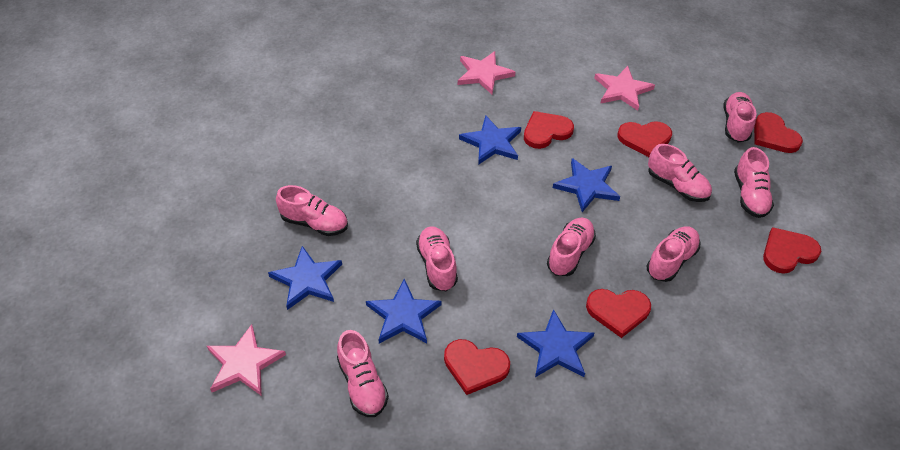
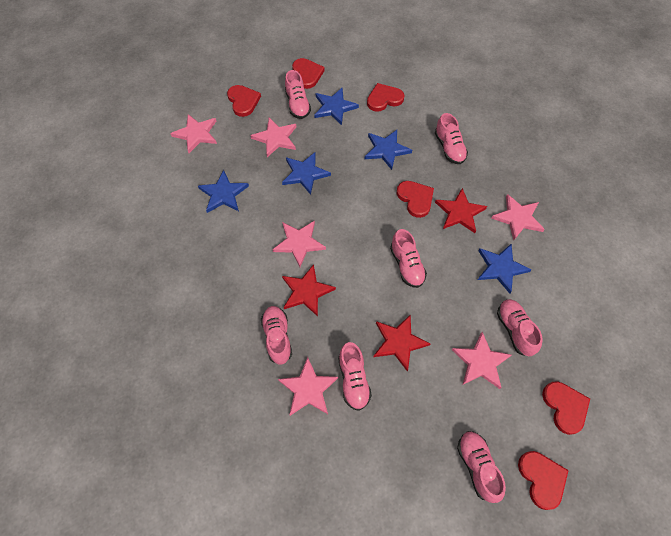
pink shoe: [276,185,348,236] [337,330,389,417] [416,227,458,291] [547,218,596,276] [646,226,700,282] [648,144,712,202] [723,92,756,142] [734,147,774,218] = 8 -> [261,306,292,364] [285,70,311,119] [338,342,372,411] [390,229,427,288] [435,113,468,164] [457,431,506,503] [497,299,543,356] = 7
pink star: [207,324,286,396] [458,51,515,94] [594,66,655,111] = 3 -> [170,114,217,153] [250,118,296,157] [272,221,326,267] [278,357,338,416] [452,332,511,389] [491,194,545,240] = 6
red star: none = 0 -> [282,264,336,317] [373,314,430,371] [435,188,487,233] = 3

